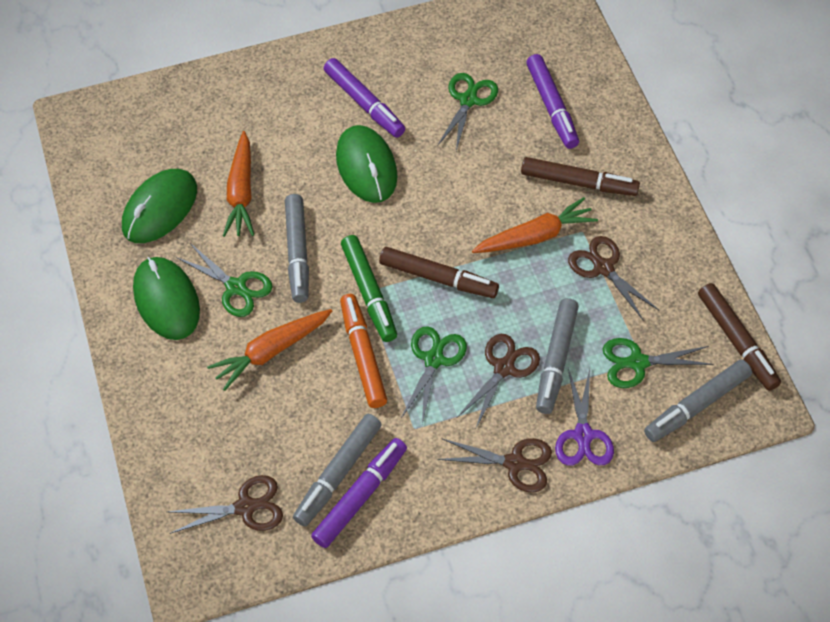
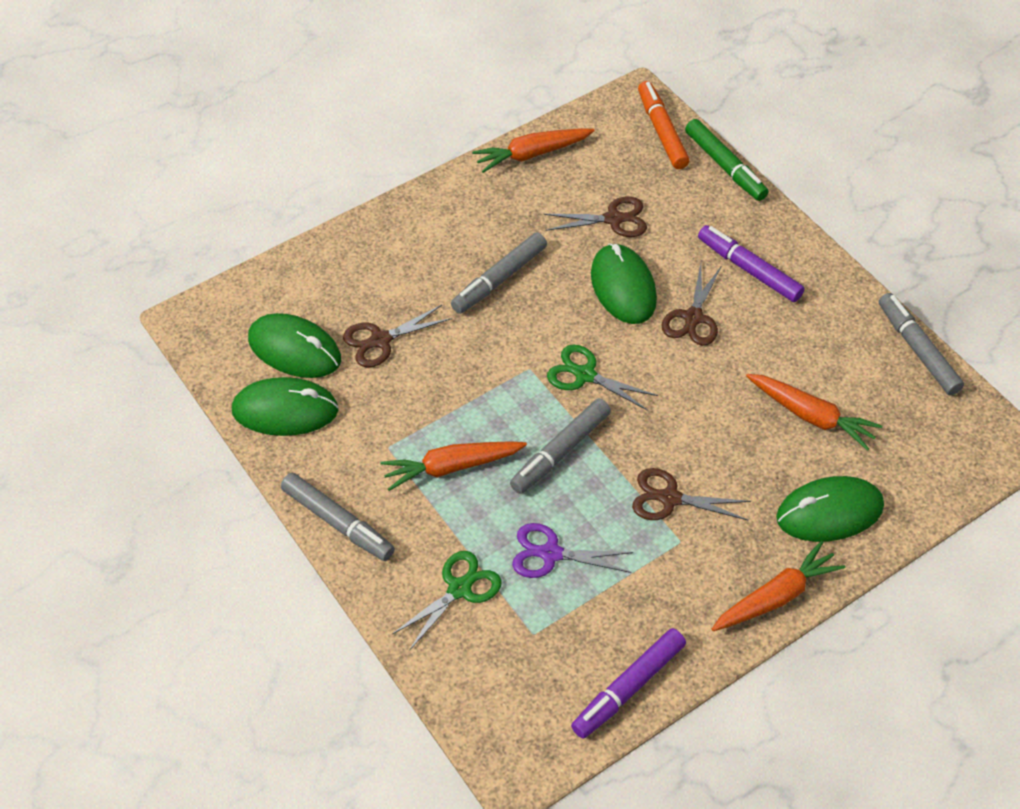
brown marker: [379,247,499,298] [521,157,640,196] [698,283,781,391] = 3 -> none = 0
green mouse: [122,169,197,243] [133,257,200,340] [336,125,398,203] = 3 -> [232,377,338,436] [248,313,341,378] [591,243,657,324] [776,476,884,542] = 4
green scissors: [176,243,273,317] [401,326,467,424] [437,73,498,151] [603,338,714,388] = 4 -> [392,551,502,651] [547,345,658,411] = 2
orange carrot: [207,309,332,391] [223,131,254,237] [472,197,598,253] = 3 -> [380,441,527,491] [472,128,595,173] [712,541,845,631] [746,374,882,451] = 4
purple marker: [311,438,407,548] [324,58,405,138] [526,54,579,149] = 3 -> [571,628,686,739] [698,225,805,302] = 2

